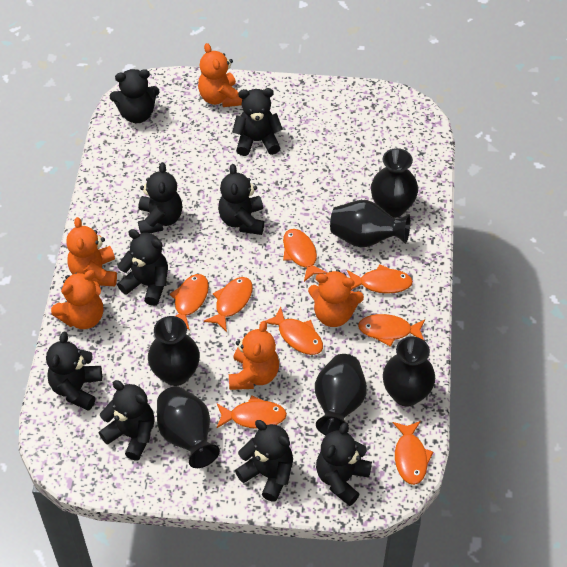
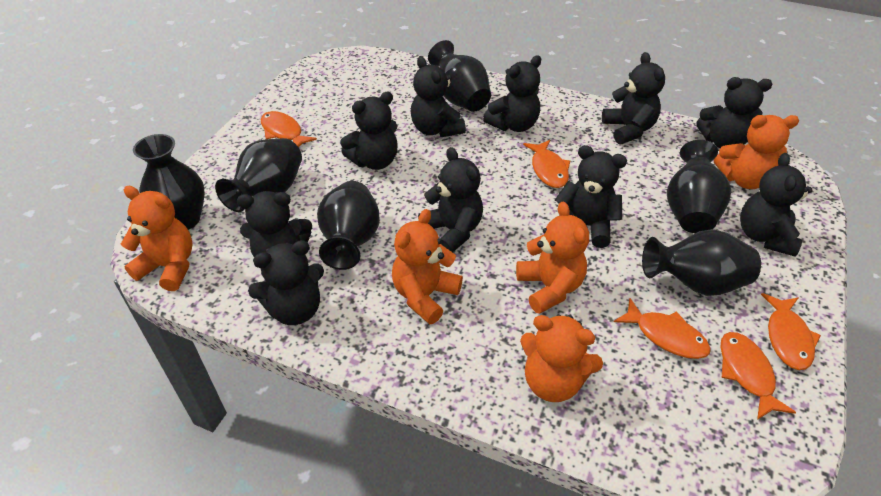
black teddy bear: [46,332,102,411] [99,380,155,461] [110,69,159,123] [117,229,168,306] [138,162,182,233] [218,164,264,235] [232,88,283,156] [235,420,293,502] [316,422,372,506] = 9 -> [237,191,312,257] [248,240,324,325] [340,91,398,170] [411,56,466,137] [418,147,483,252] [483,55,541,132] [555,145,627,248] [602,52,665,144] [696,77,773,148] [740,153,812,257] = 10
orange fish: [170,274,209,330] [204,277,253,332] [216,395,287,429] [266,306,323,355] [283,229,327,282] [347,264,413,294] [358,314,425,347] [393,421,433,485] = 8 -> [261,111,317,147] [523,140,570,188] [614,298,711,359] [721,332,796,420] [761,293,821,370] = 5

